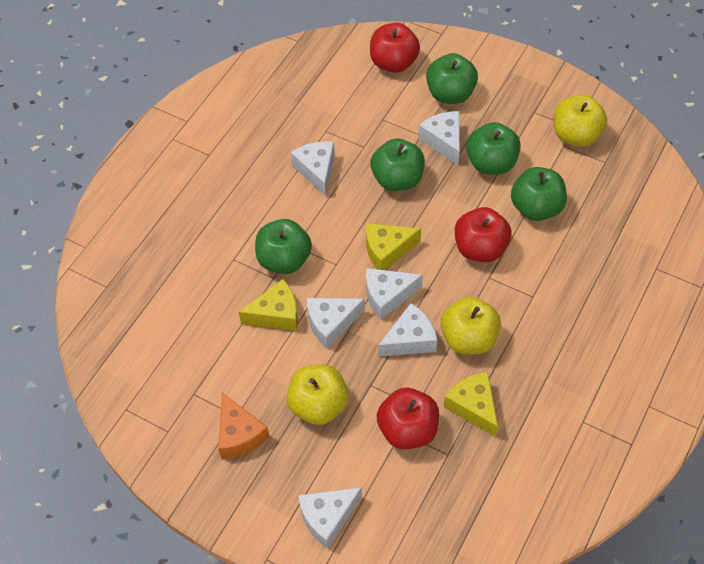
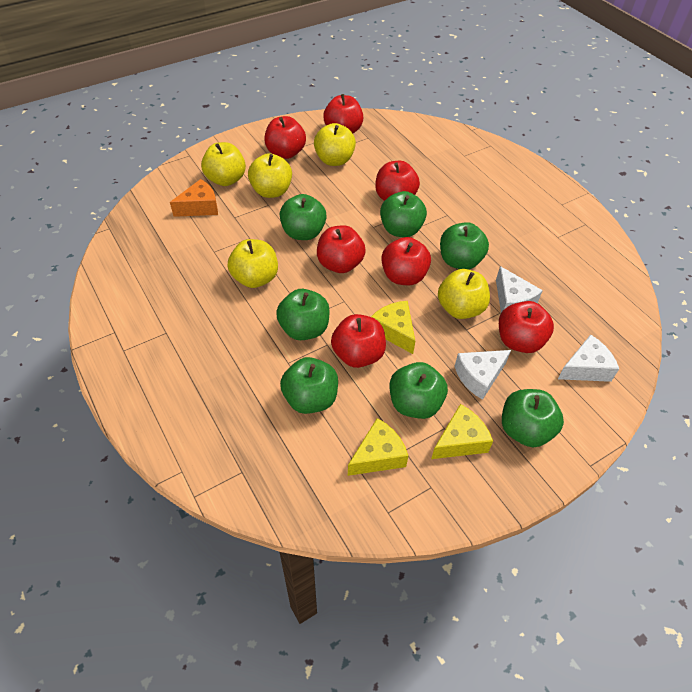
green apple: [255,219,312,274] [371,138,425,191] [426,53,478,104] [466,122,521,174] [511,167,567,221] = 5 -> [276,289,330,340] [280,194,327,240] [280,357,338,414] [380,191,427,237] [390,362,448,419] [440,222,489,270] [502,389,564,448] = 7
red apple: [370,22,420,73] [377,388,439,449] [455,207,511,262] = 3 -> [264,116,306,159] [317,225,366,273] [323,94,364,133] [331,314,386,368] [375,161,420,201] [381,237,431,285] [499,301,554,353] = 7
white cheese: [290,141,335,196] [298,487,362,549] [307,298,365,349] [366,268,423,320] [379,303,437,357] [418,111,460,165] = 6 -> [455,350,511,400] [496,266,543,313] [558,334,619,382] = 3
yellow apple: [287,364,349,425] [441,297,501,354] [554,95,607,147] = 3 -> [201,142,246,186] [228,239,278,288] [248,153,292,198] [314,123,356,166] [438,269,490,319] = 5

